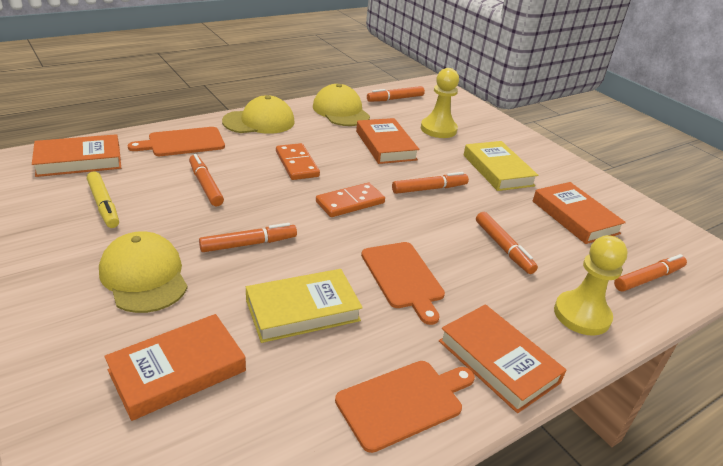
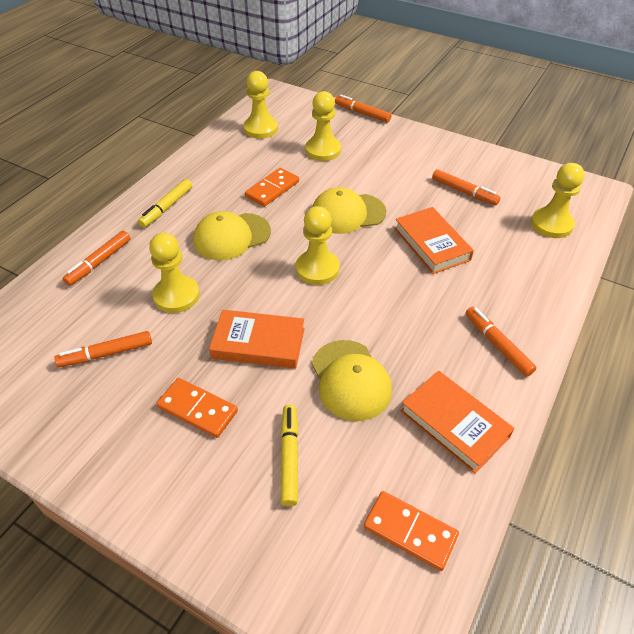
orange book: [32,134,121,177] [104,314,246,421] [356,118,419,164] [439,304,566,413] [533,182,626,244] = 5 -> [209,310,305,369] [394,207,474,274] [400,371,515,474] = 3
orange cutting board: [128,127,225,156] [335,361,475,453] [361,242,445,325] = 3 -> none = 0
orange domino: [276,143,320,180] [316,183,385,217] = 2 -> [156,378,238,438] [245,168,299,207] [364,491,459,571] = 3
orange marker: [189,154,224,206] [199,223,297,252] [367,86,425,102] [392,172,469,194] [476,212,538,274] [614,254,687,292] = 6 -> [54,331,152,367] [63,231,131,286] [335,95,392,123] [432,169,500,205] [465,307,537,377] = 5
yellow book: [246,269,363,343] [464,141,538,191] = 2 -> none = 0
yellow marker: [87,172,119,228] = 1 -> [138,179,192,228] [281,405,299,506] = 2
yellow pawn: [421,68,459,138] [554,235,628,336] = 2 -> [149,233,200,313] [244,71,278,139] [296,206,340,285] [305,91,341,161] [531,163,585,238] = 5

